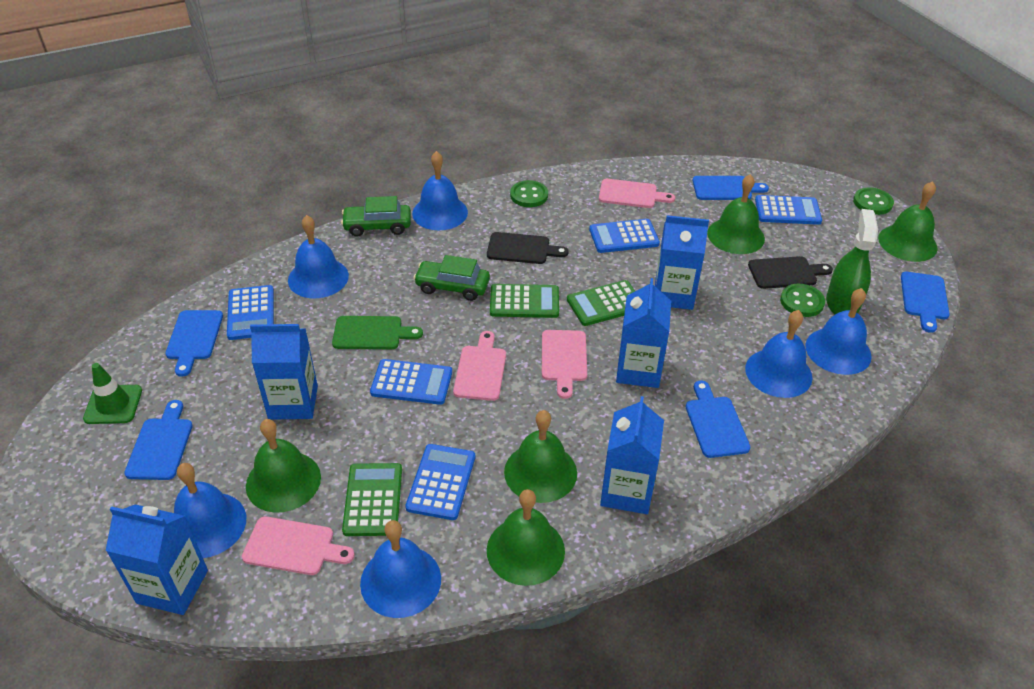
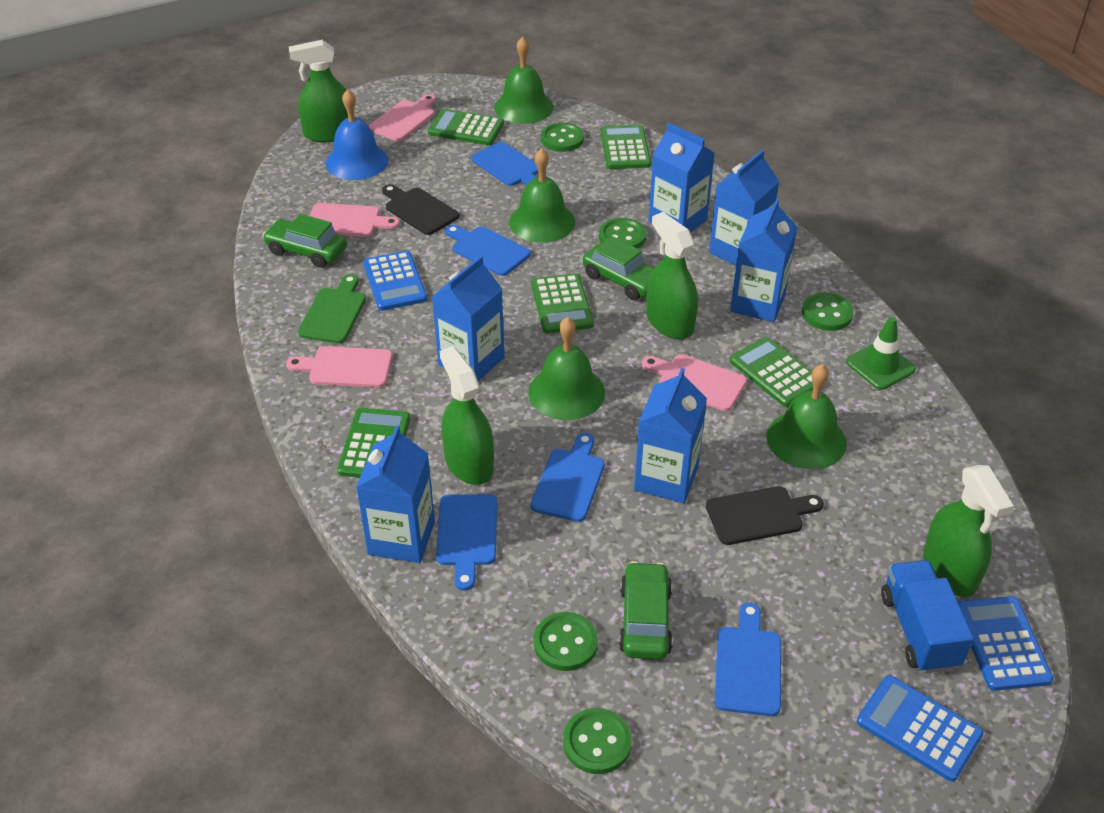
blue bell: [174,463,246,558] [288,215,349,299] [360,520,441,618] [412,151,468,230] [745,310,812,398] [805,288,872,375] = 6 -> [326,89,389,180] = 1
blue calculator: [227,285,274,340] [370,359,452,405] [405,444,475,520] [589,219,660,253] [755,195,822,225] = 5 -> [363,251,427,311] [857,675,984,782] [958,596,1054,691] = 3
blue carton: [106,504,208,615] [250,324,318,420] [600,396,664,514] [616,278,671,388] [655,215,709,310] = 5 -> [356,425,435,563] [432,256,504,381] [634,368,707,504] [649,123,715,233] [709,150,779,265] [730,198,797,322] = 6
blue truck: none = 0 -> [881,560,974,673] = 1
green bell: [246,419,321,513] [487,489,565,586] [504,410,577,503] [707,174,765,254] [878,181,938,262] = 5 -> [494,36,554,124] [509,148,575,243] [528,317,605,420] [766,364,847,469] = 4
green button: [510,180,548,207] [780,284,825,317] [853,187,894,215] = 3 -> [534,612,598,671] [541,123,584,152] [563,708,632,774] [599,218,646,249] [802,292,854,331] = 5
green calculator: [342,463,402,536] [490,284,559,318] [567,280,635,326] = 3 -> [337,408,411,478] [428,109,504,145] [531,273,594,334] [601,125,651,169] [730,337,813,407] = 5
green car: [341,196,411,237] [414,255,490,301] = 2 -> [262,214,347,268] [583,236,654,301] [619,561,673,659] = 3
green spray bottle: [826,209,878,315] = 1 -> [289,40,348,142] [440,346,494,485] [646,212,698,339] [923,465,1014,597] = 4

